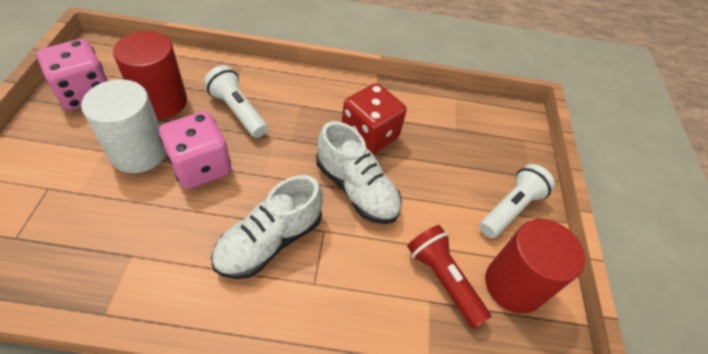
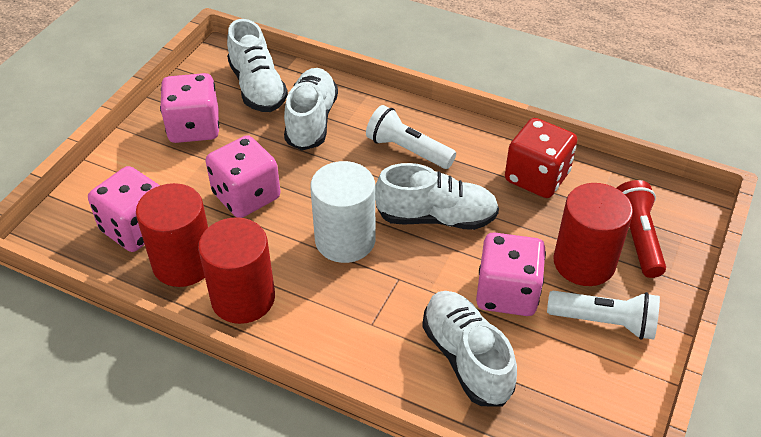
pink dice: [37,39,108,110] [159,111,232,189] = 2 -> [88,166,160,252] [160,73,219,143] [206,135,281,218] [476,232,546,316] = 4
red cylinder: [113,31,187,119] [485,219,585,314] = 2 -> [136,183,208,287] [198,217,275,324] [553,183,633,286] = 3
white shoe: [211,175,323,279] [316,121,402,224] = 2 -> [227,19,288,112] [284,68,338,151] [375,163,499,230] [422,291,517,406] = 4

